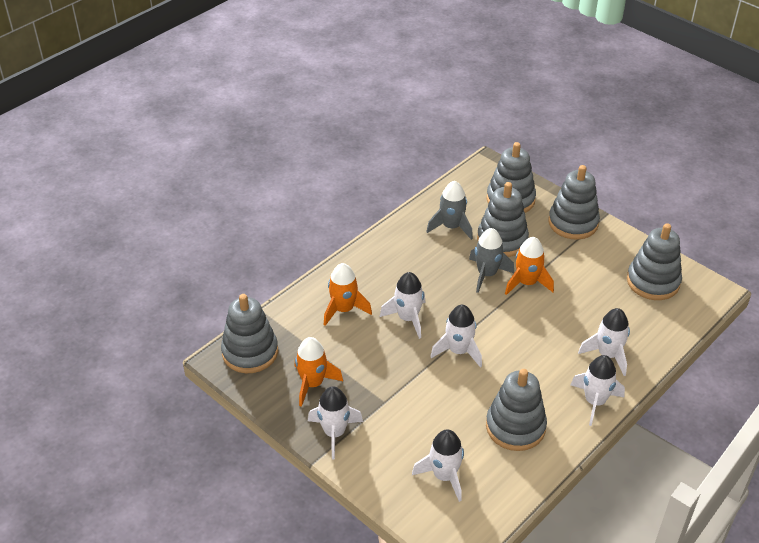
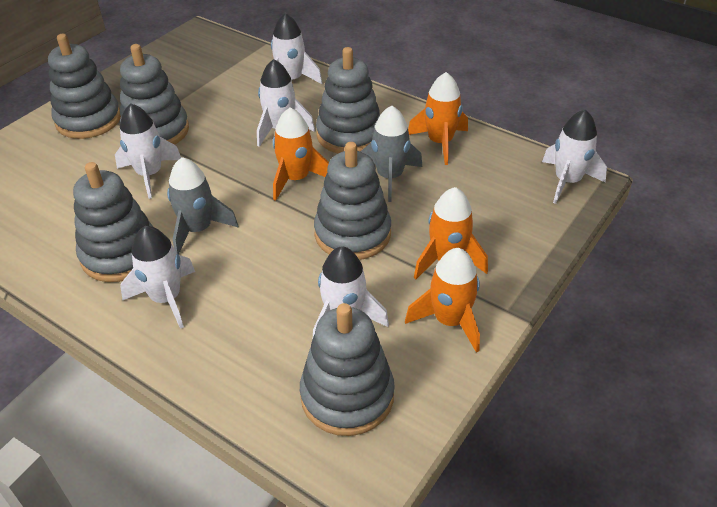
orange rocket: [295,337,343,407] [324,263,372,326] [505,237,554,295] = 3 -> [273,108,329,201] [405,248,480,353] [408,72,468,165] [414,187,488,279] = 4

